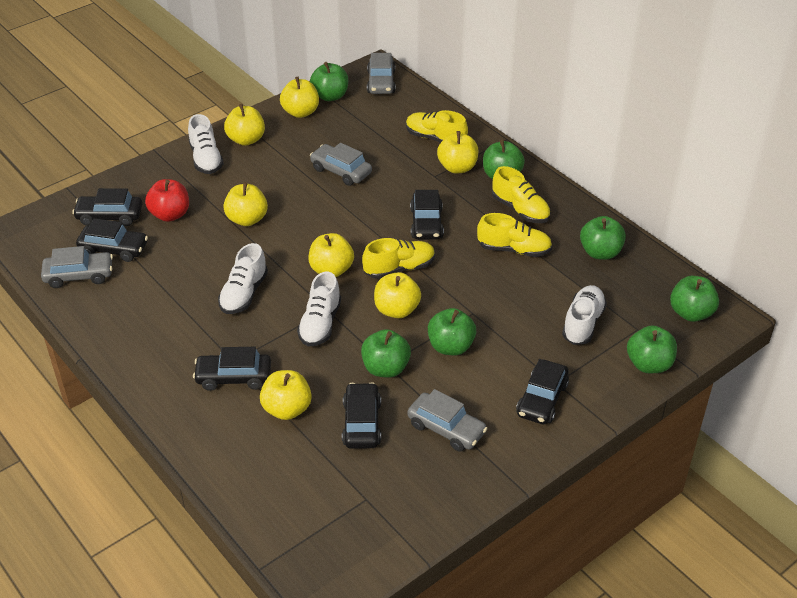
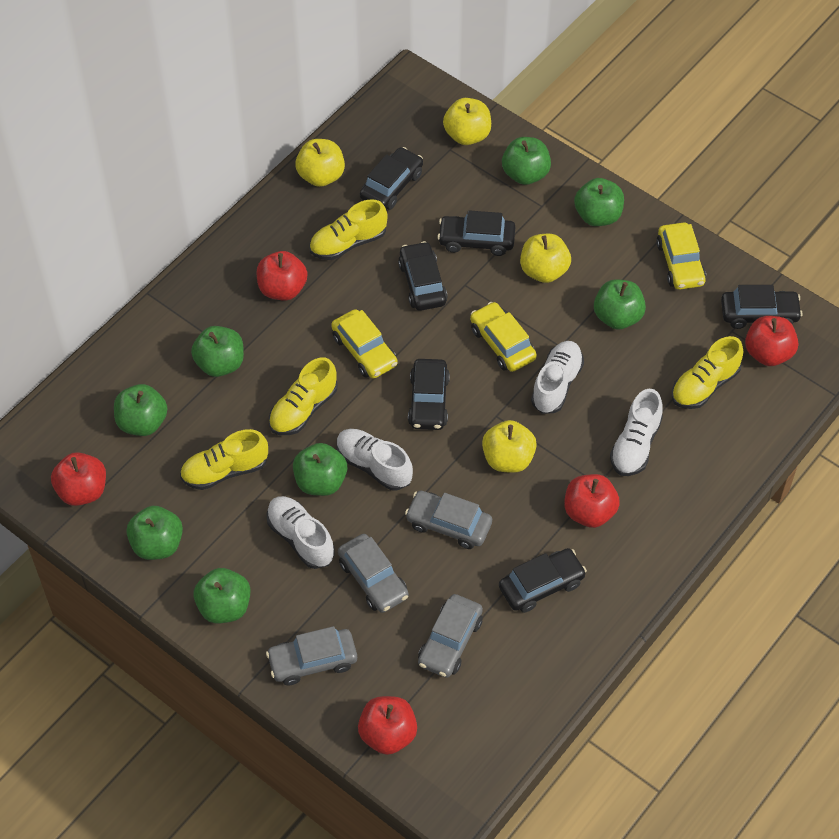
green apple: [310,62,348,101] [361,329,411,378] [428,308,476,356] [483,140,525,179] [580,216,626,260] [627,325,677,373] [670,276,719,322] = 7 -> [114,384,167,436] [126,506,183,560] [191,326,244,377] [194,568,250,623] [293,443,347,496] [502,137,551,185] [574,178,624,226] [594,279,646,330] = 8
red apple: [145,179,189,222] = 1 -> [51,452,106,506] [256,251,308,301] [358,696,417,755] [564,474,620,528] [745,316,798,366] = 5
yellow apple: [223,182,268,226] [224,104,265,146] [260,370,312,420] [280,77,319,118] [309,233,354,277] [374,272,421,318] [437,131,479,174] = 7 -> [295,139,345,187] [443,98,491,145] [482,420,537,473] [520,234,571,283] = 4
yellow car: none = 0 -> [331,309,398,379] [470,302,537,372] [656,222,706,290] = 3

